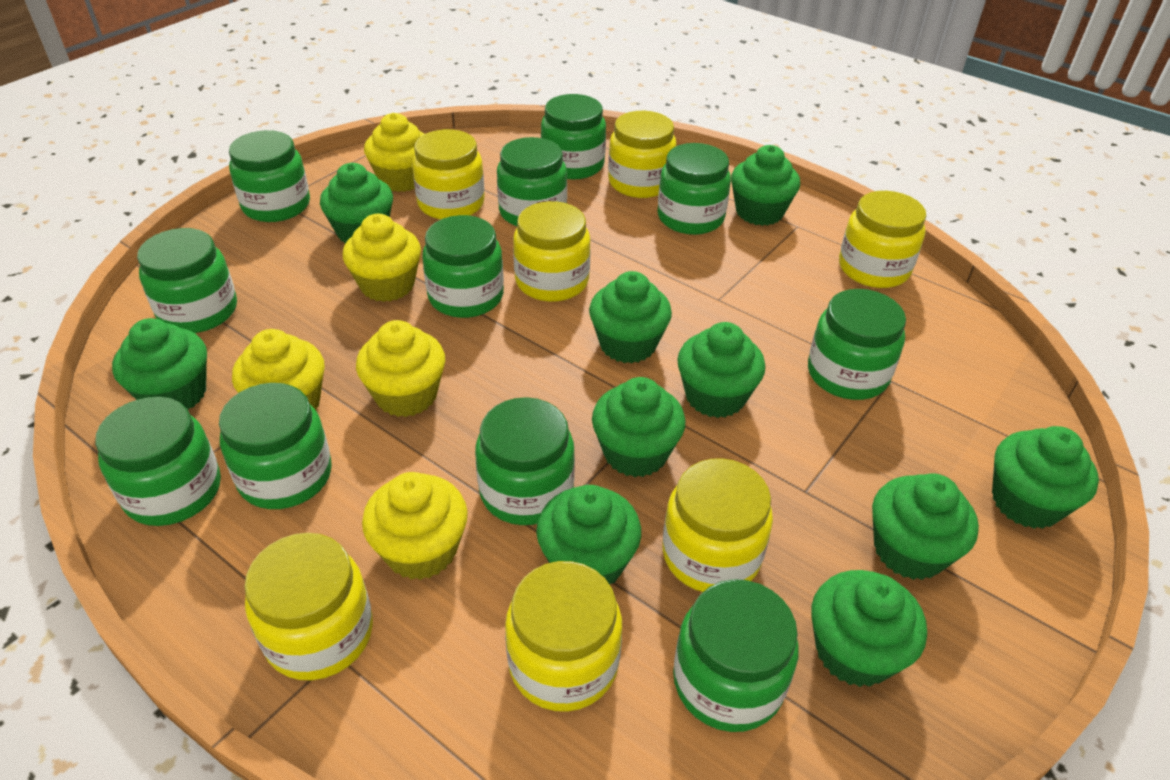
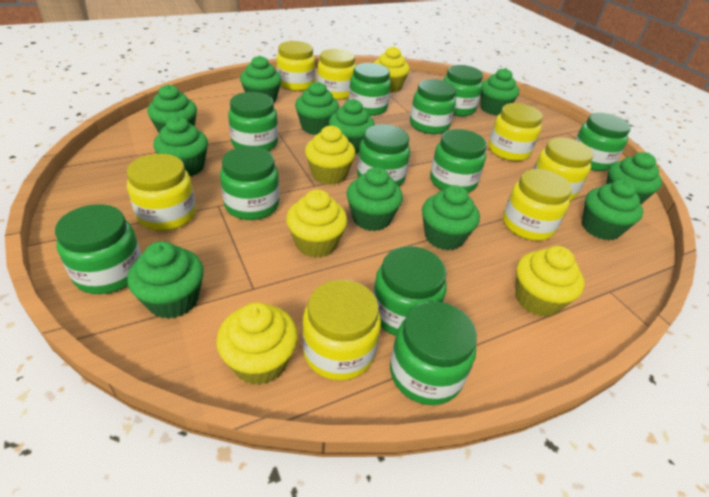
green cupcake: [112,318,207,409] [320,163,393,243] [536,485,641,585] [589,271,672,364] [592,377,686,477] [677,322,765,418] [731,145,800,226] [811,570,927,687] [872,473,979,580] [992,426,1099,529] = 10 -> [127,241,204,319] [147,84,197,134] [153,116,208,176] [240,55,282,103] [295,82,339,135] [329,99,375,154] [346,167,403,231] [422,185,480,250] [480,68,519,115] [582,179,643,240] [606,152,662,204] = 11

